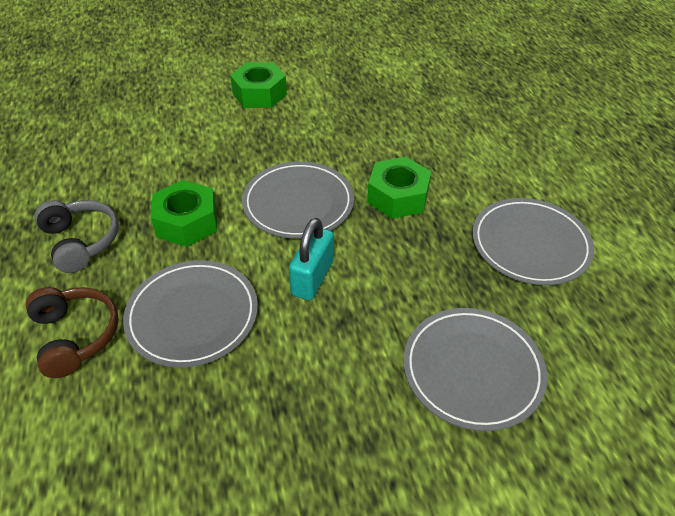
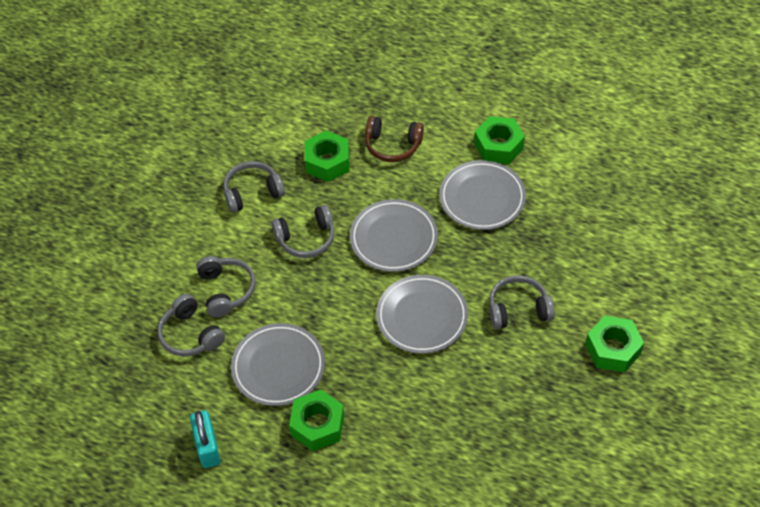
green nut: [151,180,217,247] [230,62,287,108] [367,157,431,219] = 3 -> [289,390,344,451] [305,131,350,182] [474,116,525,164] [586,316,644,373] = 4
grey headphones: [35,200,119,273] = 1 -> [157,294,225,356] [196,256,256,317] [223,161,285,213] [272,205,334,258] [489,275,555,329] = 5

